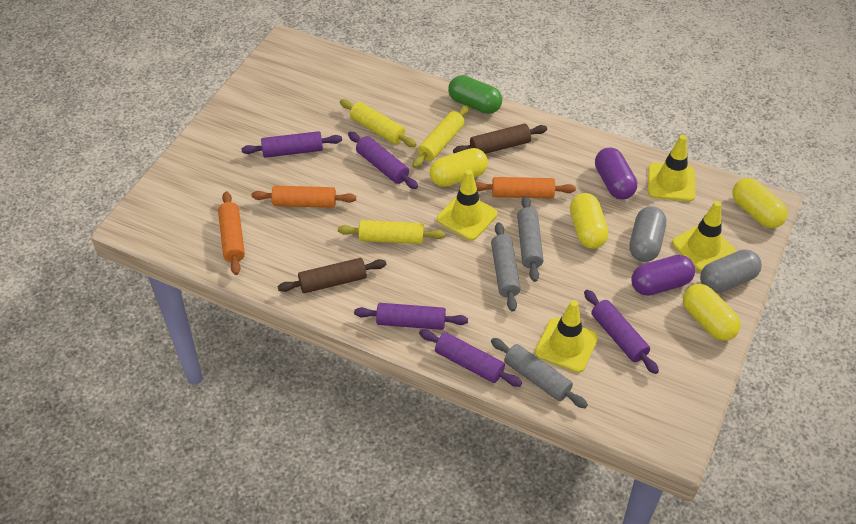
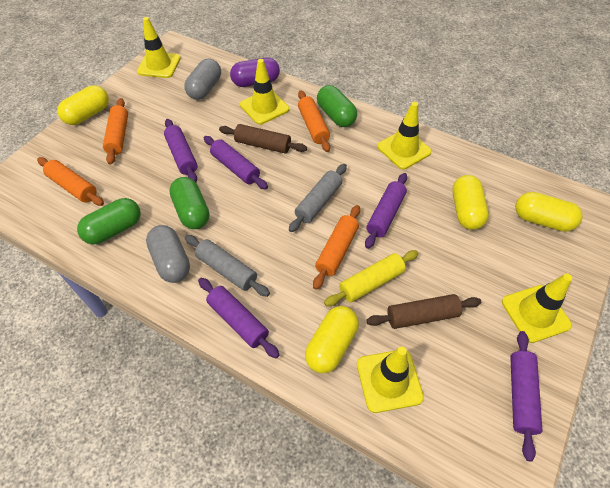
green capsule: [448,75,502,114] = 1 -> [77,198,141,244] [169,177,209,229] [317,85,357,127] = 3
grey rolling pin: [491,222,521,312] [491,338,588,408] [517,196,544,282] = 3 -> [185,235,270,297] [289,164,347,232] = 2
orange rolling pin: [218,191,245,275] [251,186,356,208] [476,177,576,199] = 3 -> [37,157,104,206] [103,98,128,165] [298,90,330,152] [313,205,360,290] = 4
purple capsule: [595,147,637,200] [631,255,695,296] = 2 -> [230,58,280,87] = 1
yellow rolling pin: [338,220,445,244] [340,99,416,147] [413,105,469,168] = 3 -> [324,250,418,306] = 1
yellow traffic cone: [437,169,497,240] [535,300,598,373] [648,135,695,202] [672,201,736,272] = 4 -> [137,17,181,78] [240,59,289,125] [357,346,424,413] [377,102,432,169] [502,273,572,343] = 5

